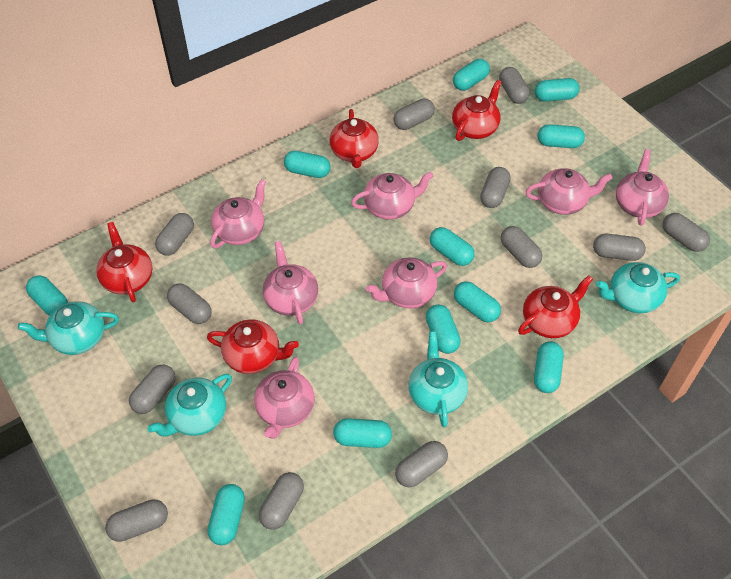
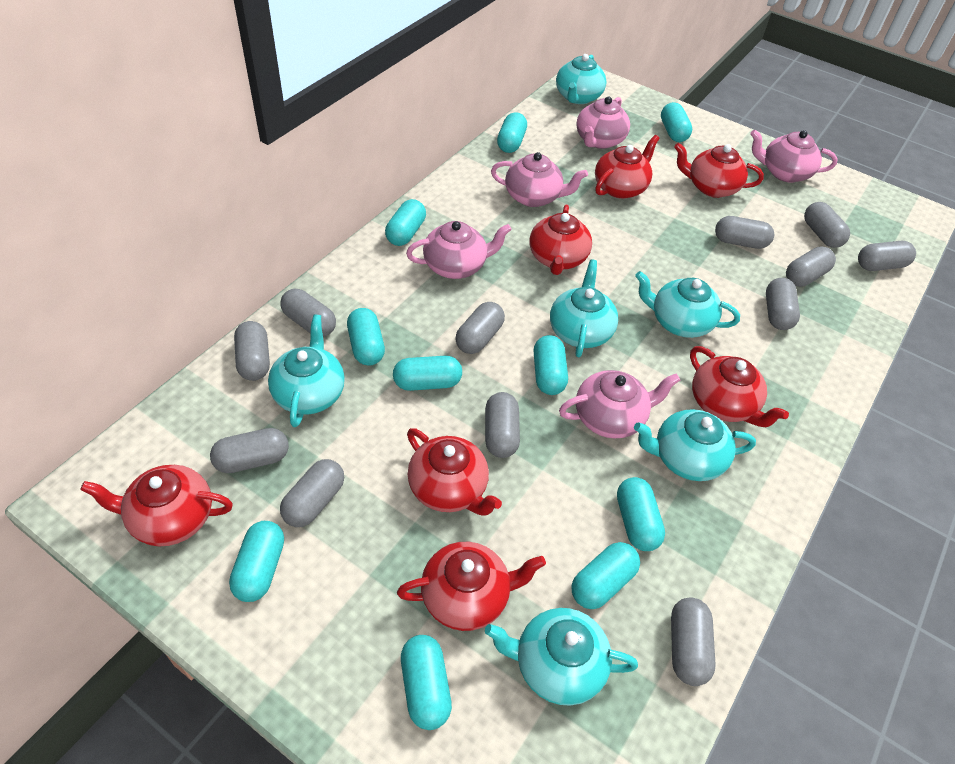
pink teapot: [210,179,266,248] [254,356,315,439] [263,241,318,325] [351,172,434,220] [366,257,447,308] [525,168,613,215] [616,149,669,226] = 7 -> [406,221,512,279] [491,152,588,207] [559,370,680,438] [576,96,630,149] [750,130,838,182] = 5
red teapot: [96,222,153,302] [207,319,299,374] [329,109,379,168] [452,80,502,141] [518,275,593,338] = 5 -> [80,465,233,546] [397,542,546,631] [407,428,502,515] [530,205,592,275] [595,135,659,199] [674,143,764,198] [690,346,789,427] = 7
turquoise capsule: [26,275,68,316] [208,484,245,545] [284,151,331,178] [333,418,392,448] [426,304,461,354] [430,227,475,266] [453,59,490,91] [454,281,501,322] [534,341,564,393] [535,78,580,102] [538,124,585,148] = 11 -> [229,521,284,602] [347,308,385,366] [385,199,426,246] [393,356,462,391] [401,635,452,730] [497,112,527,153] [534,335,568,395] [572,542,640,609] [617,477,665,551] [661,102,692,142] = 10
turquoise teapot: [18,301,119,355] [147,374,232,437] [408,331,468,427] [596,262,680,313] = 4 -> [268,314,345,427] [485,608,638,706] [550,259,618,357] [556,54,606,104] [634,409,756,481] [635,271,740,338] = 6

